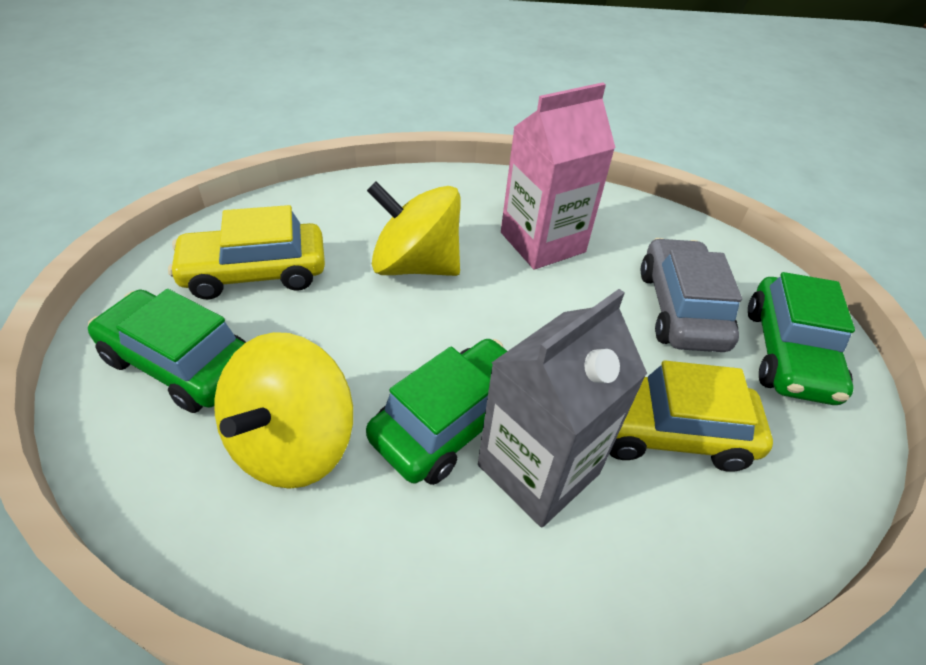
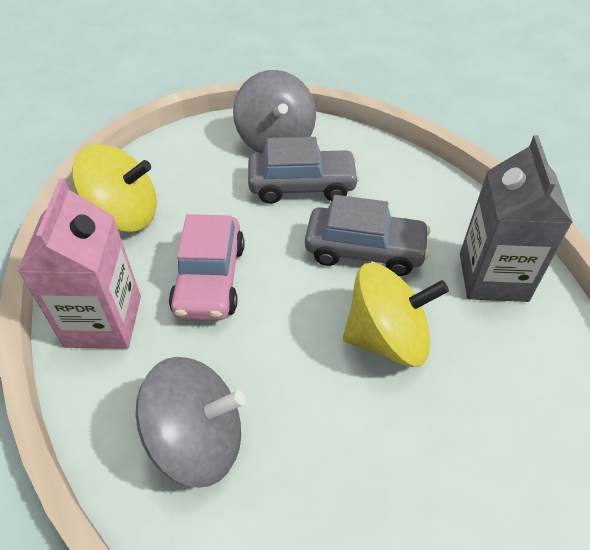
green car: [88,289,246,413] [366,339,507,485] [748,272,855,405] = 3 -> none = 0
grey car: [640,238,742,352] = 1 -> [248,137,360,204] [305,195,430,276] = 2
grey spinning top: none = 0 -> [136,357,246,488] [233,70,316,153] = 2
pink car: none = 0 -> [169,214,244,320] = 1
yellow car: [168,205,325,299] [609,360,773,472] = 2 -> none = 0

